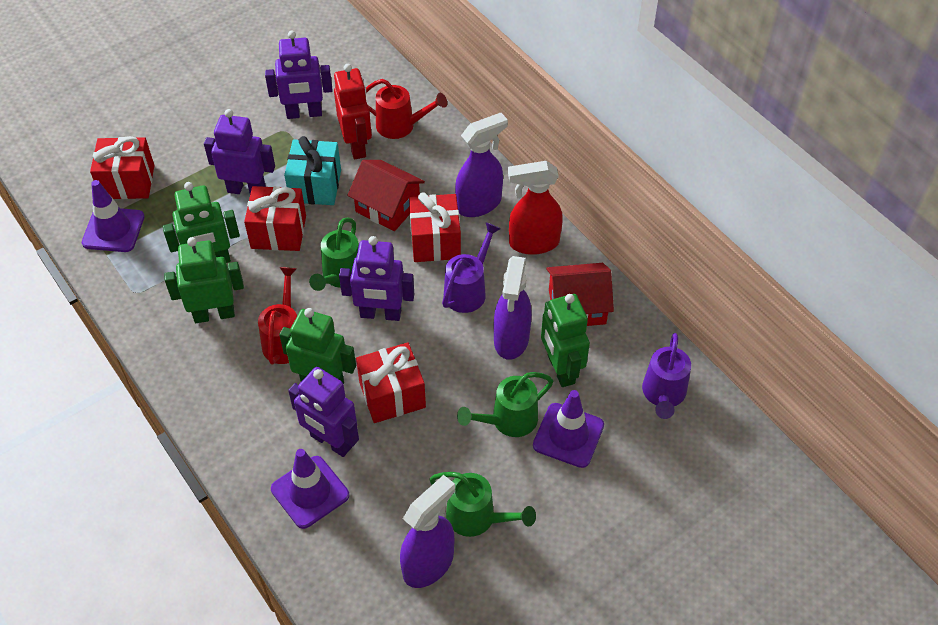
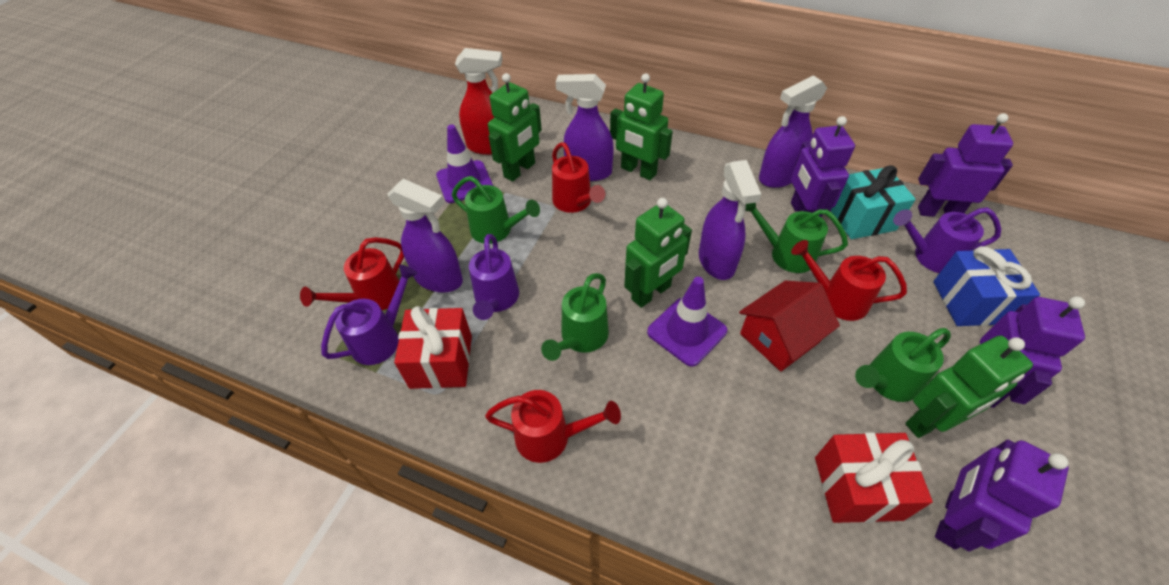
blue gift: none = 0 -> [933,246,1040,326] = 1
green watering can: [309,218,359,291] [430,472,536,537] [457,372,553,437] = 3 -> [452,176,540,244] [541,273,609,361] [745,203,848,273] [855,328,951,402] = 4
purple spray bottle: [400,475,455,588] [455,113,508,217] [494,256,532,360] = 3 -> [388,179,463,293] [556,74,614,181] [699,160,761,280] [759,75,827,188] = 4
purple traffic cone: [82,180,144,252] [271,449,349,529] [533,390,604,468] = 3 -> [436,124,493,203] [647,277,727,367] = 2
purple watering can: [442,222,501,313] [642,333,691,419] = 2 -> [321,265,418,365] [469,234,519,320] [893,207,1001,273] = 3
red gift: [90,136,155,199] [244,186,306,251] [356,342,426,423] [409,192,461,262] = 4 -> [394,306,472,389] [815,432,933,523] = 2
red house: [347,160,425,231] [546,263,614,326] = 2 -> [739,281,840,371] = 1
red robot: [334,64,372,159] = 1 -> none = 0
red watering can: [258,267,297,365] [366,79,447,139] = 2 -> [300,237,404,310] [485,390,621,463] [552,142,605,213] [791,240,907,321] = 4

